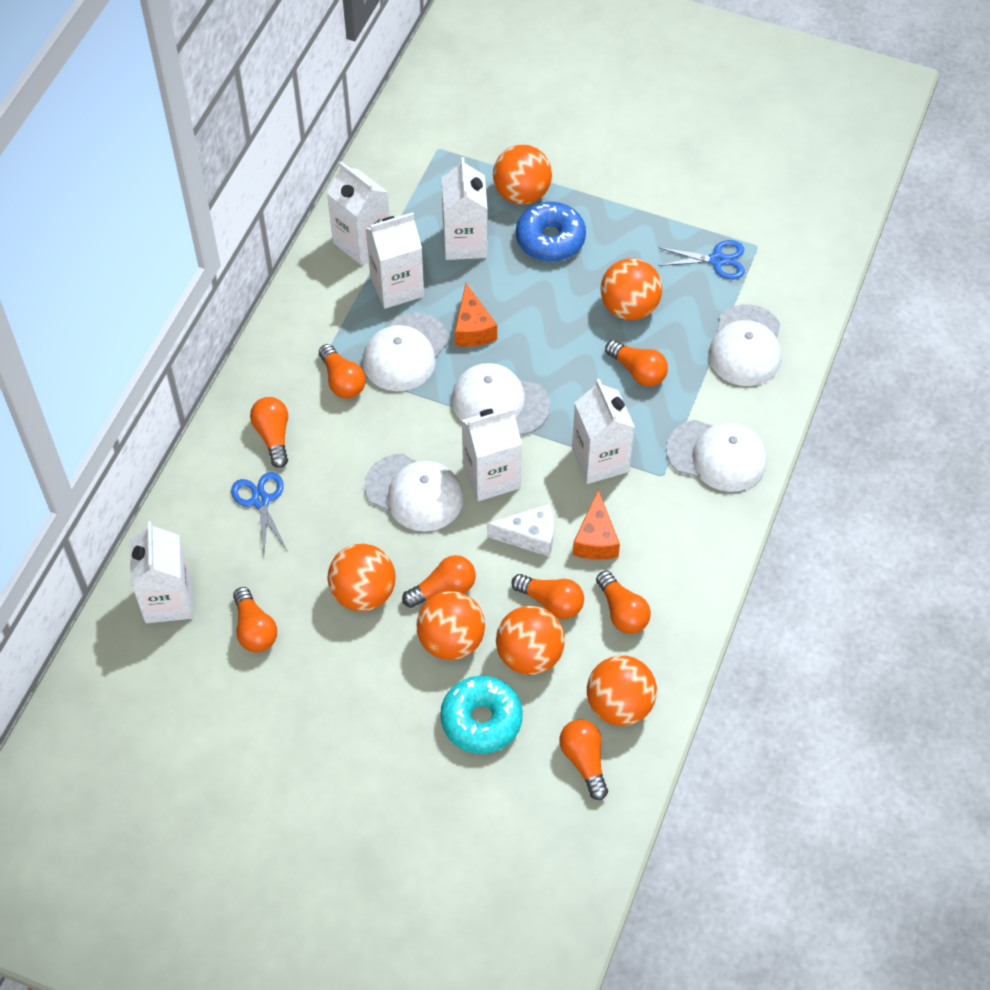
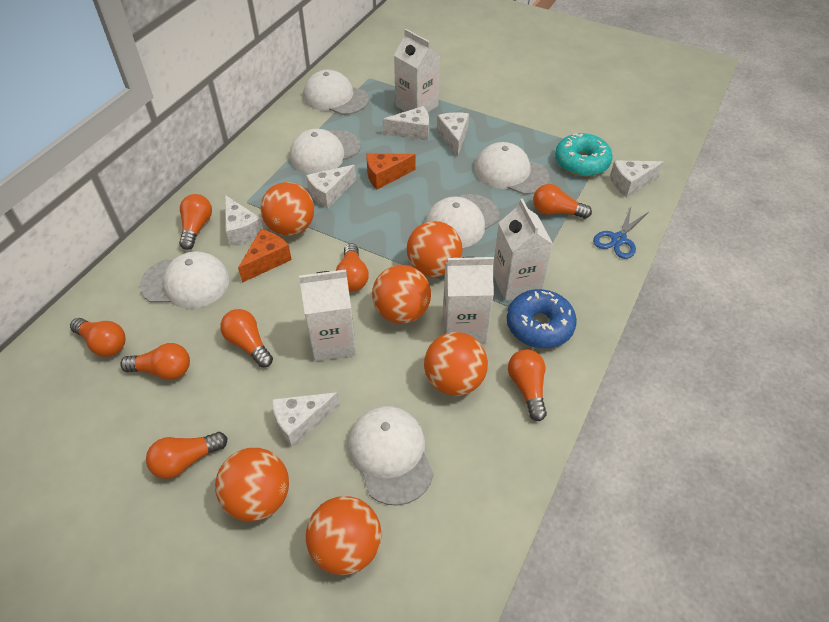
blue scissors: [231,472,287,553] [658,240,745,279] = 2 -> [593,207,648,259] = 1
white cap: [363,312,448,392] [364,454,464,532] [451,363,550,435] [666,420,767,492] [709,304,781,386] = 5 -> [140,251,230,309] [289,129,361,174] [303,70,369,115] [348,406,434,506] [425,194,500,248] [474,142,549,195] = 6
white carton: [130,521,193,623] [327,162,390,265] [365,212,424,309] [441,157,488,260] [461,407,522,501] [572,379,635,484] = 6 -> [299,269,356,361] [394,29,440,112] [443,257,494,343] [493,198,553,301] = 4
white cheese: [487,504,554,557] = 1 -> [225,195,263,246] [272,392,340,448] [306,165,356,209] [383,106,429,141] [437,112,469,157] [610,161,664,198] = 6

